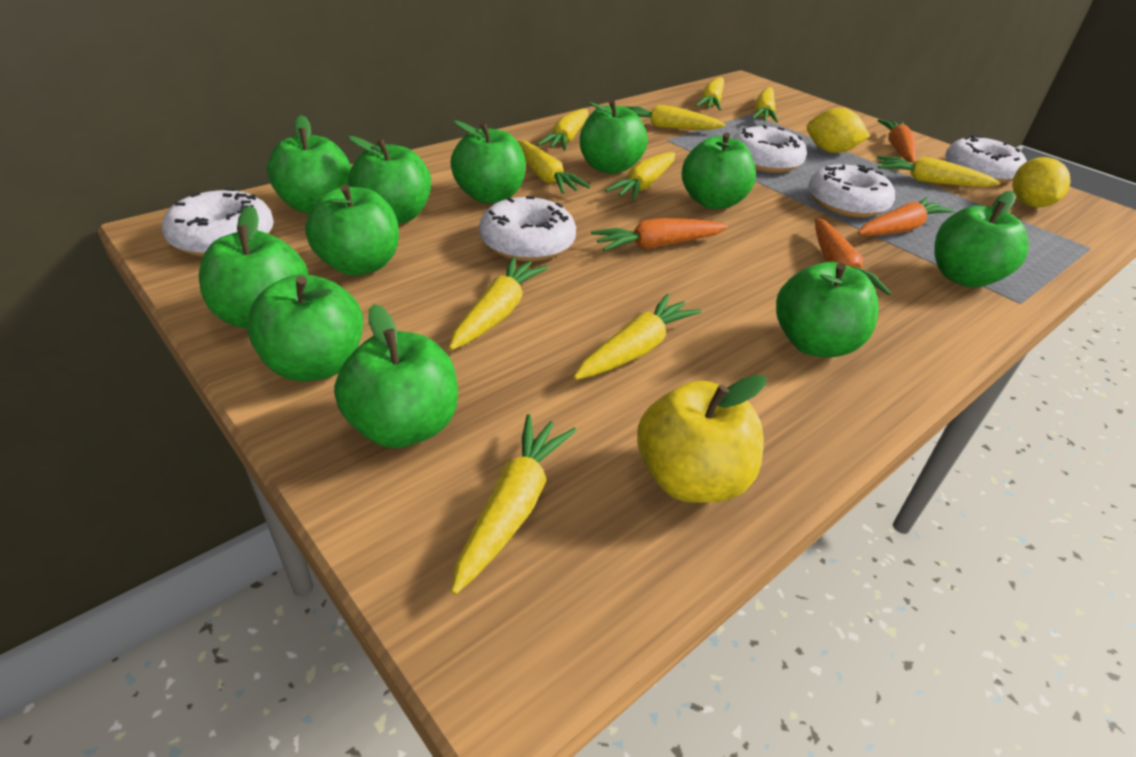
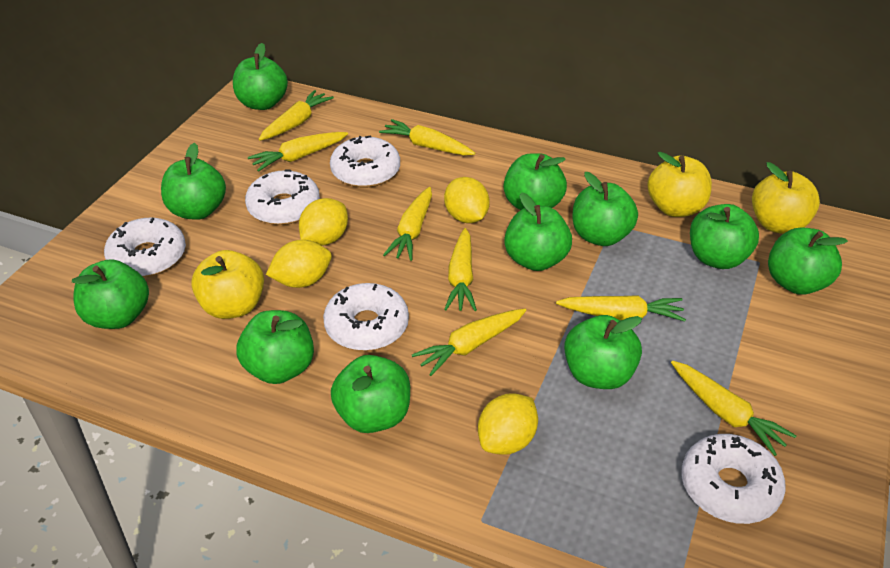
orange carrot: [591,218,728,251] [815,218,891,296] [858,197,954,236] [878,119,916,163] = 4 -> none = 0
yellow apple: [637,375,766,503] = 1 -> [191,250,264,319] [647,152,712,217] [752,162,820,234] = 3
yellow carrot: [449,257,548,350] [451,414,577,595] [517,140,590,194] [537,108,588,151] [573,294,702,380] [605,152,675,201] [622,105,726,129] [695,77,724,110] [752,87,778,123] [877,156,1001,187] = 10 -> [248,132,348,172] [259,90,334,141] [379,119,475,156] [383,187,432,261] [412,309,526,376] [444,228,477,311] [556,295,686,322] [671,361,797,456] = 8
yellow lemon: [807,108,870,153] [1012,157,1071,207] = 2 -> [266,240,332,288] [299,198,348,246] [444,177,490,223] [478,393,538,455] = 4

